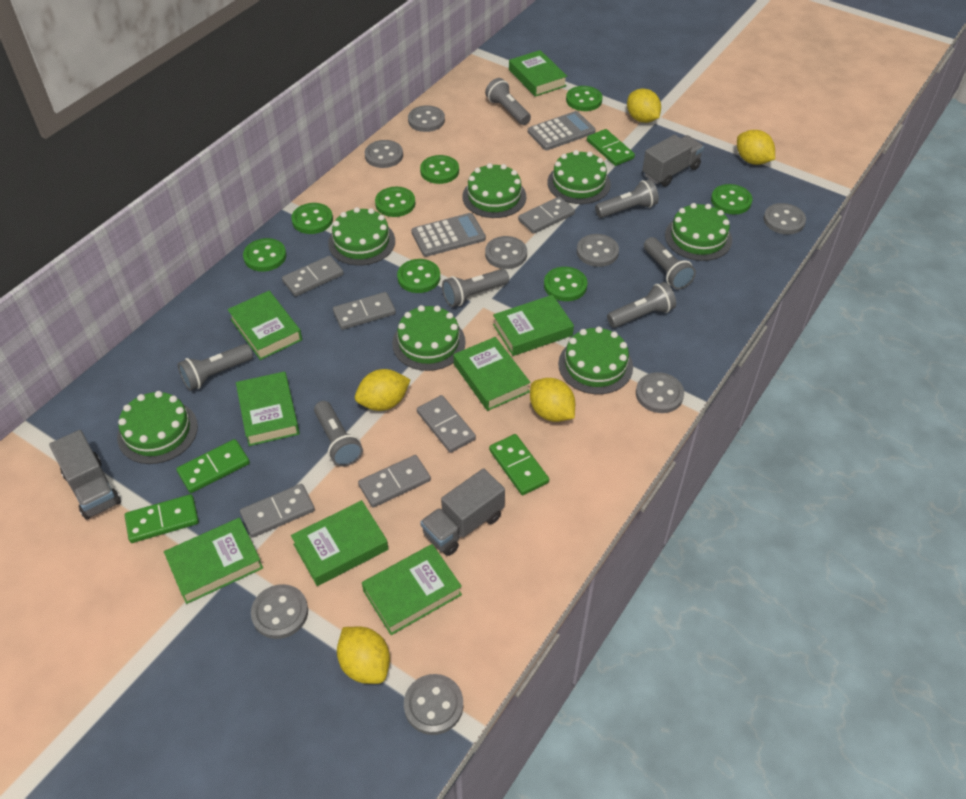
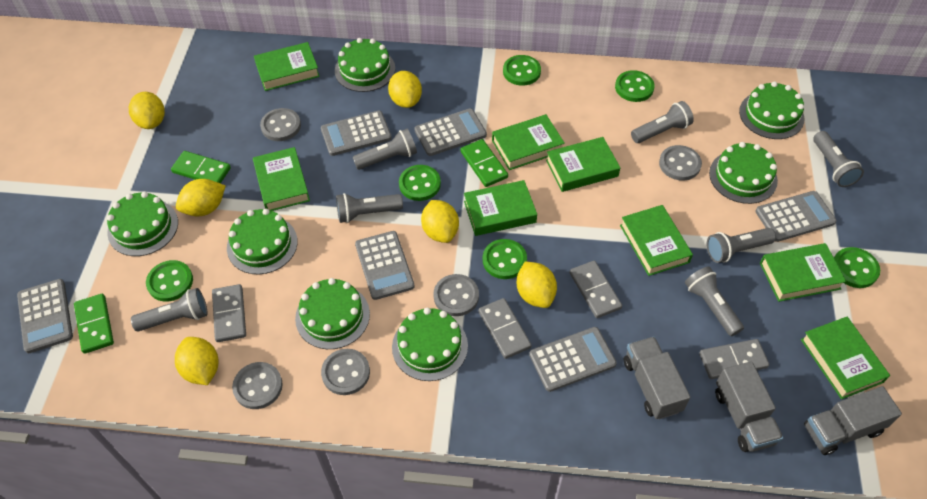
green button: [243,238,286,271] [291,203,333,234] [375,187,415,217] [397,259,440,293] [420,155,459,184] [544,267,587,301] [566,86,603,111] [711,184,752,214] = 8 -> [146,260,193,302] [399,165,441,201] [483,239,527,279] [503,55,541,86] [615,70,655,102] [834,247,880,288] = 6
green domino: [125,494,199,543] [176,439,250,493] [489,434,549,495] [587,129,635,166] = 4 -> [74,294,114,354] [171,151,231,183] [460,139,508,187] = 3
grey button: [251,584,308,639] [365,140,403,168] [404,674,463,735] [408,105,445,132] [485,236,527,269] [577,234,619,267] [636,372,684,413] [764,203,806,235] = 8 -> [232,362,283,409] [260,108,301,141] [321,349,370,395] [433,274,479,316] [659,145,702,181] = 5
grey calculator: [411,213,486,257] [528,111,595,150] = 2 -> [17,279,73,353] [321,111,392,156] [355,231,415,300] [414,108,487,156] [529,327,617,392] [755,191,837,242] = 6
grey domino: [240,484,315,538] [282,256,344,297] [333,292,396,330] [358,455,431,508] [417,395,476,453] [518,197,575,234] = 6 -> [212,284,246,342] [478,298,531,359] [570,261,622,318] [699,339,769,379] = 4
yellow lemon: [337,626,390,684] [355,369,410,411] [530,378,575,422] [627,89,661,123] [737,130,775,165] = 5 -> [129,92,165,129] [175,337,218,385] [176,179,226,216] [388,71,422,108] [421,200,459,243] [517,262,557,308] = 6

